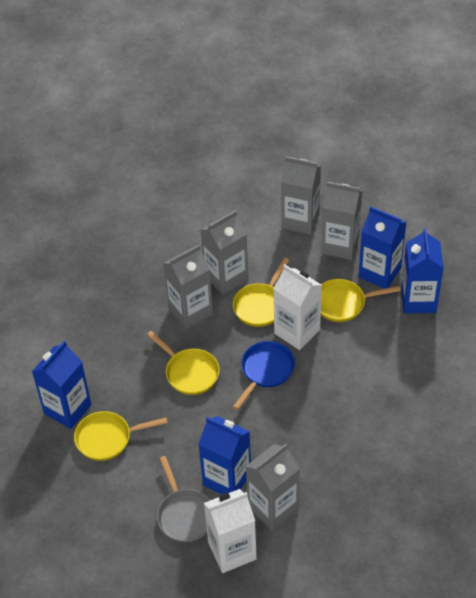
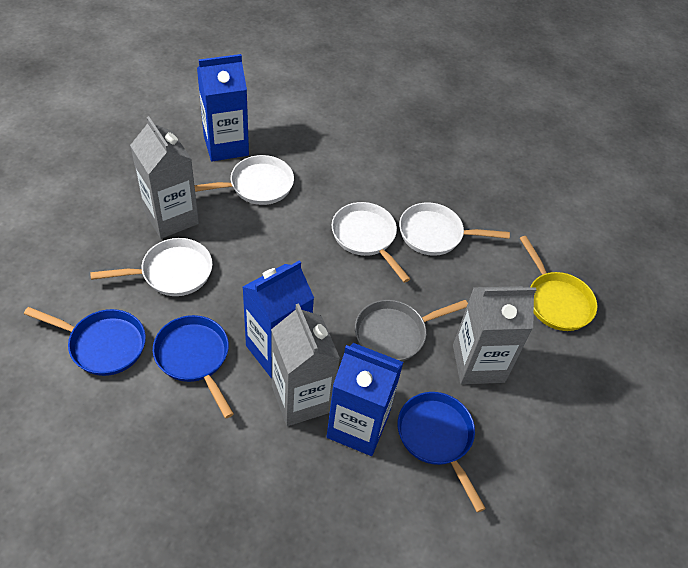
blue carton: [32,341,92,429] [198,416,251,494] [358,206,407,289] [401,228,444,314] = 4 -> [197,54,249,161] [243,260,314,378] [327,343,404,456] = 3
blue pan: [233,341,295,410] = 1 -> [24,307,146,376] [153,315,234,418] [398,392,486,513] = 3
grey carton: [163,245,213,329] [201,210,248,295] [245,444,300,531] [281,156,321,235] [321,182,362,260] = 5 -> [130,116,199,239] [271,303,340,426] [453,286,536,384] = 3
white carton: [204,489,257,573] [274,265,322,350] = 2 -> none = 0
white pan: none = 0 -> [90,238,213,296] [194,155,294,205] [331,202,410,283] [399,202,510,256] = 4
yellow pan: [74,411,168,461] [147,331,220,395] [233,258,289,327] [321,279,400,322] = 4 -> [519,236,597,331] = 1

